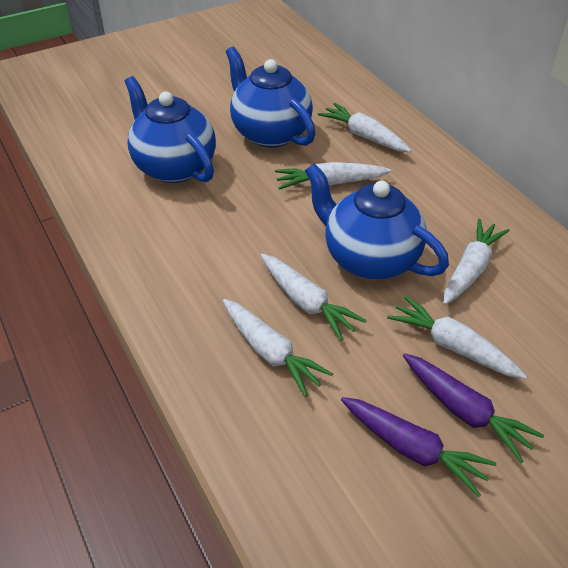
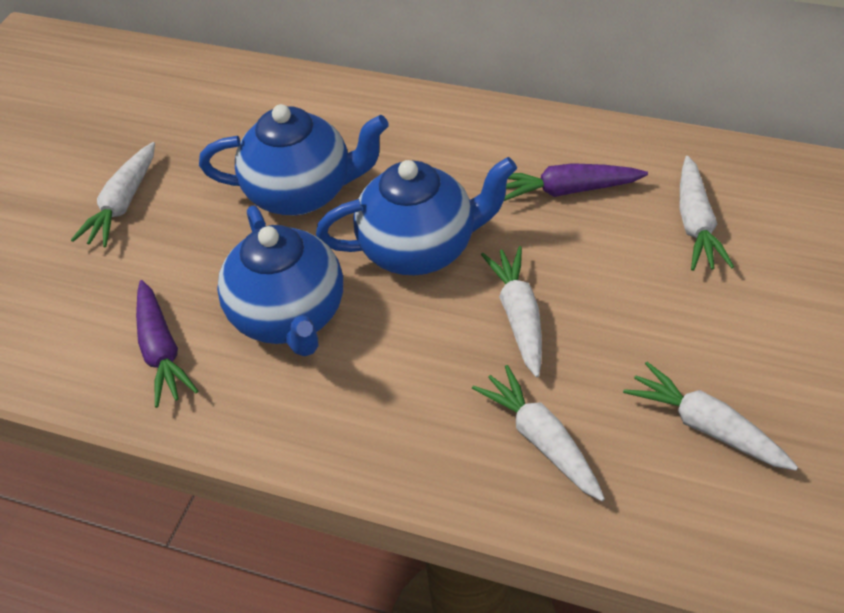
white carrot: [223,299,333,397] [261,254,367,341] [275,162,391,190] [318,103,411,152] [387,296,527,379] [443,219,510,305] = 6 -> [71,142,155,247] [472,365,605,501] [481,246,542,377] [623,362,798,471] [680,156,734,271] = 5

